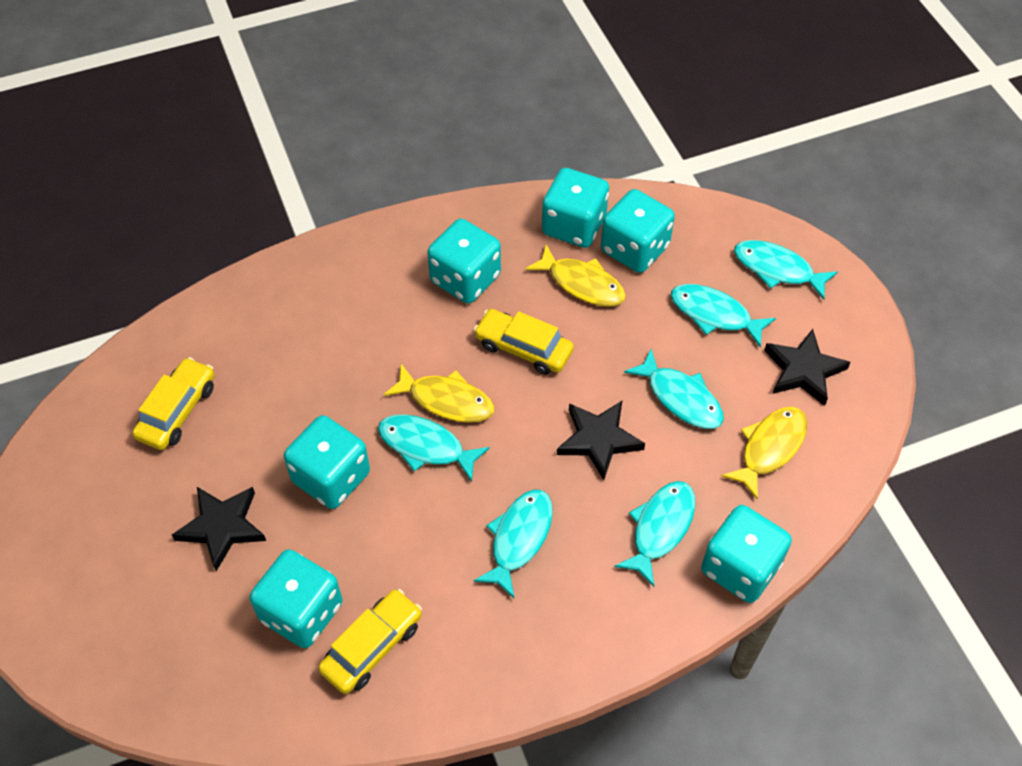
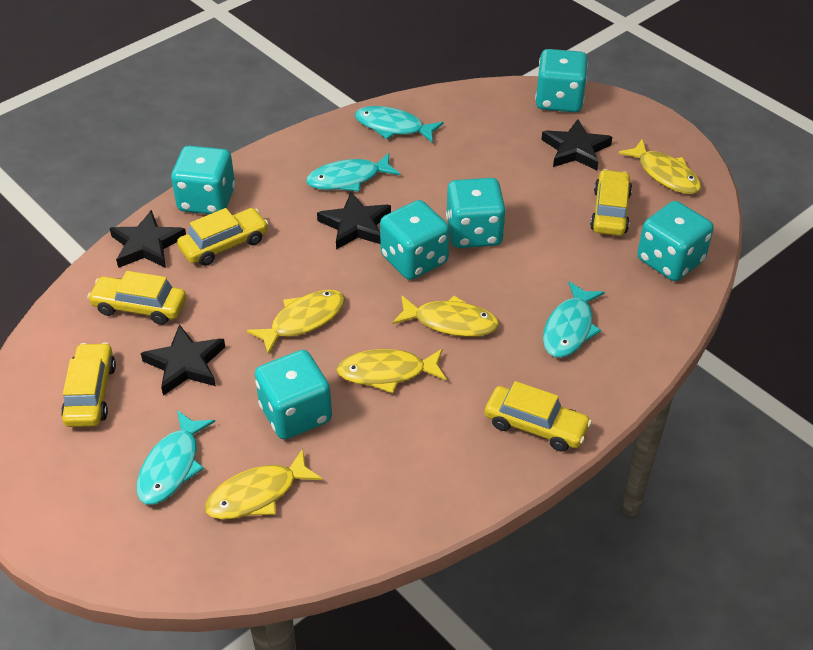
black star: [172,487,266,571] [557,400,645,480] [764,329,851,406] = 3 -> [109,210,186,268] [141,324,225,395] [317,192,391,250] [541,119,612,170] = 4
turquoise fish: [378,414,490,482] [474,489,553,598] [614,481,696,587] [624,349,724,429] [671,284,776,347] [734,240,838,300] = 6 -> [137,410,215,505] [306,153,400,192] [355,106,444,143] [543,281,605,358] = 4
yellow car: [132,357,214,450] [318,589,422,694] [474,309,574,375] = 3 -> [61,342,116,427] [87,271,186,325] [177,208,269,266] [485,381,592,452] [590,169,632,236] = 5
yellow fish: [384,364,494,423] [525,245,626,307] [722,407,807,500] = 3 -> [205,449,322,519] [247,290,345,355] [336,349,446,393] [392,295,499,337] [618,140,701,194] = 5

